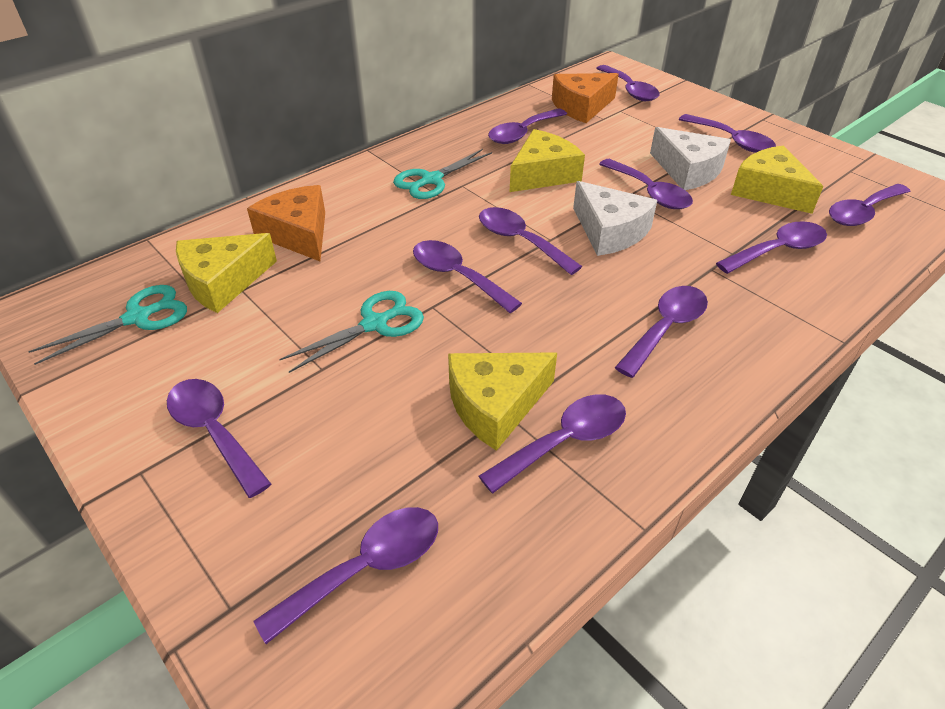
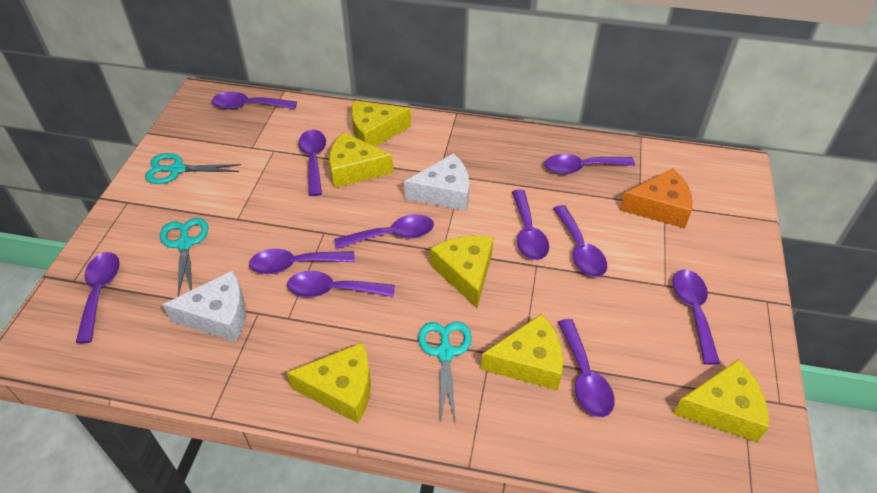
orange cheese: [247,185,325,261] [552,73,619,123] = 2 -> [620,169,693,228] = 1
purple spoon: [167,379,271,498] [254,507,438,644] [413,240,522,313] [479,207,582,275] [479,394,626,494] [488,108,567,144] [596,65,660,101] [599,159,693,209] [615,286,708,378] [679,114,776,153] [716,221,827,274] [829,184,910,226] = 12 -> [76,252,120,343] [212,92,297,109] [249,249,355,274] [287,271,395,297] [298,130,326,196] [334,214,434,249] [512,189,549,260] [545,154,635,174] [553,205,607,277] [558,319,614,417] [672,269,720,365] = 11
yellow cheese: [176,233,277,313] [448,353,557,451] [510,129,585,192] [731,145,824,214] = 4 -> [287,342,371,423] [329,132,394,188] [352,100,411,147] [430,236,493,308] [481,314,563,390] [673,359,769,442] = 6

